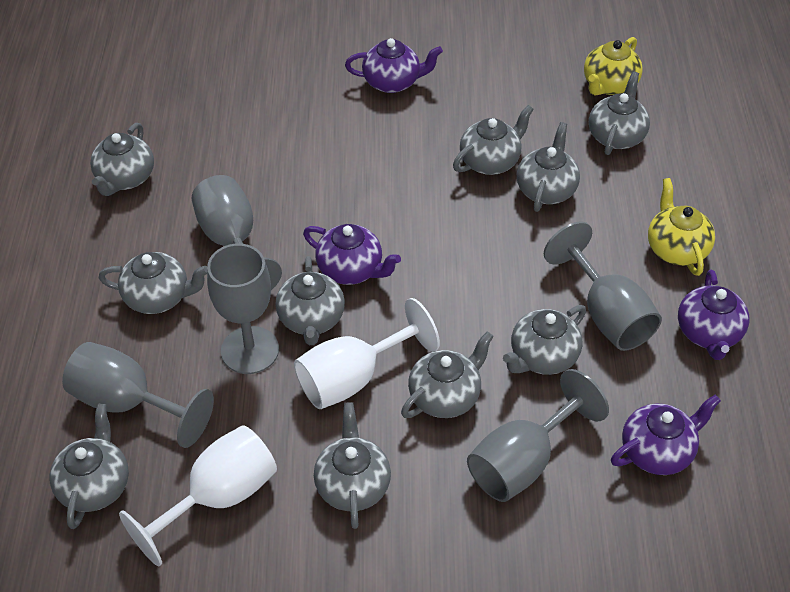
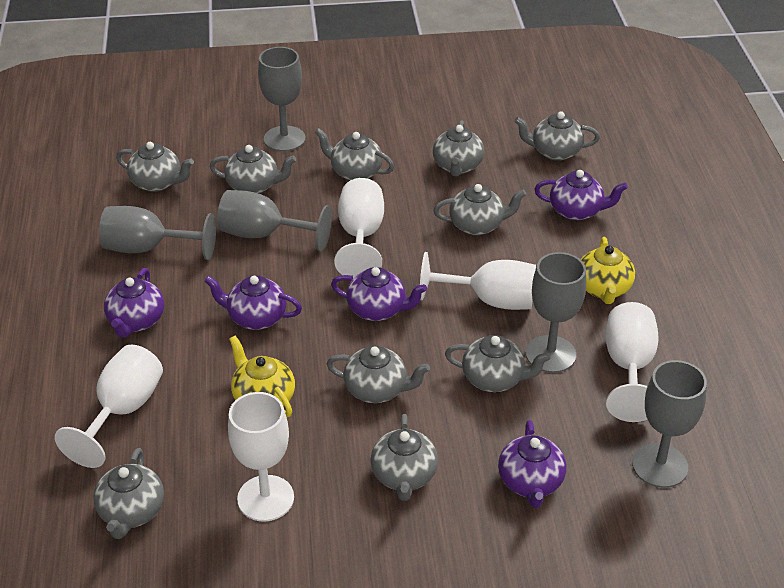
purple teapot: [303,224,401,285] [345,38,443,93] [611,394,721,475] [678,270,749,360] = 4 -> [104,268,164,338] [204,276,302,330] [331,267,427,321] [498,420,566,508] [534,170,628,221] = 5
white goblet: [119,425,277,566] [294,298,440,409] = 2 -> [55,344,163,468] [228,392,294,522] [334,178,384,278] [420,252,536,310] [606,302,658,422] = 5

